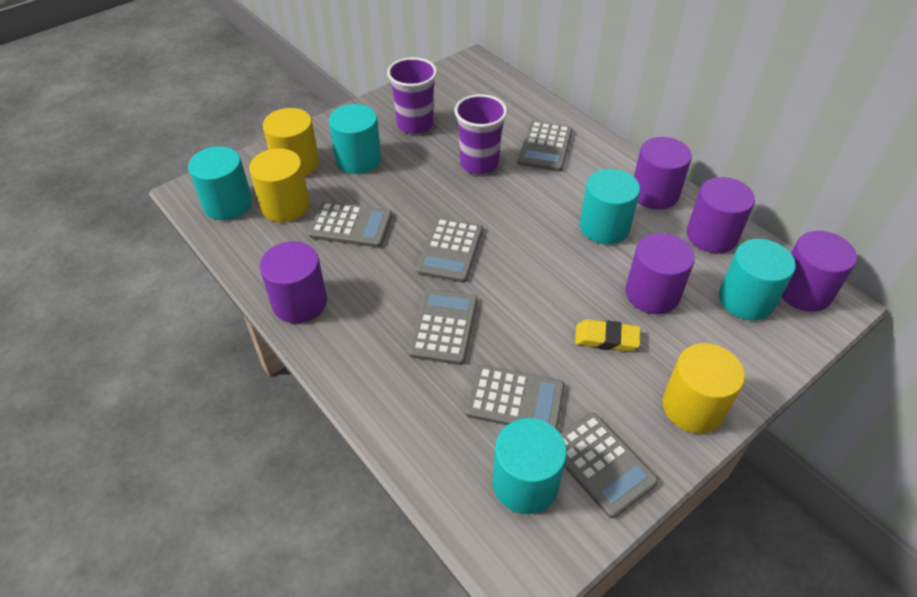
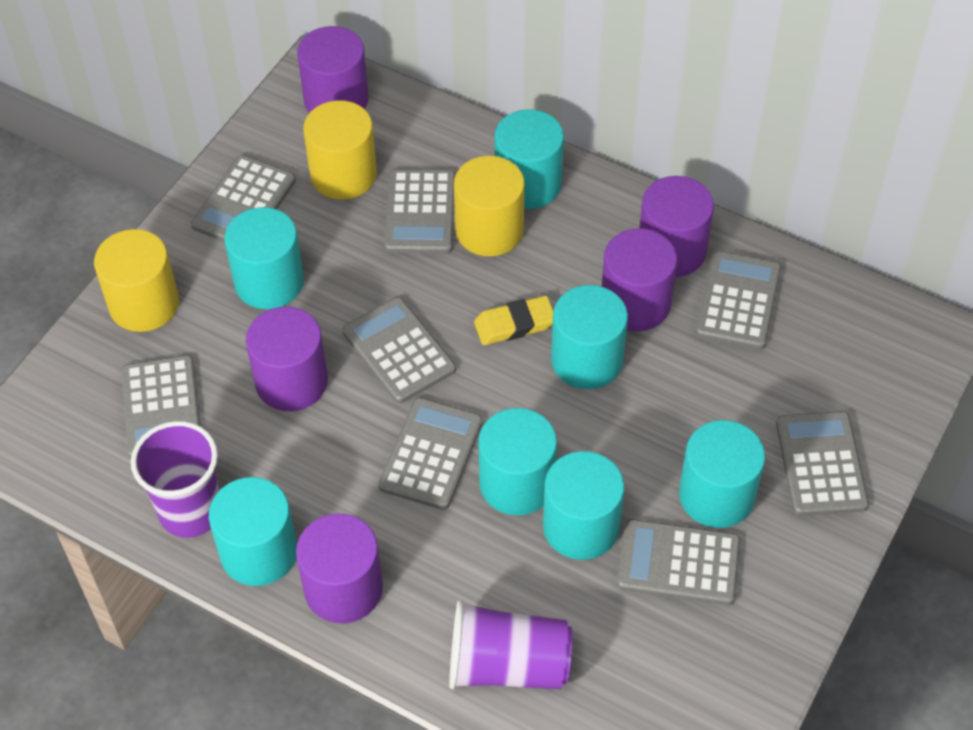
grey calculator: [308,201,392,247] [408,289,478,365] [416,217,483,283] [465,365,565,429] [518,121,573,172] [560,412,658,518] = 6 -> [122,355,201,458] [191,155,296,242] [342,297,456,403] [378,398,483,510] [384,169,456,254] [617,519,741,605] [696,251,781,350] [776,411,869,516] = 8
turquoise cylinder: [188,146,252,220] [329,104,381,174] [492,418,567,514] [580,169,640,244] [719,239,796,321] = 5 -> [209,477,297,586] [224,207,304,309] [478,408,557,515] [494,109,564,209] [543,451,624,560] [551,285,628,389] [679,420,765,528] = 7

